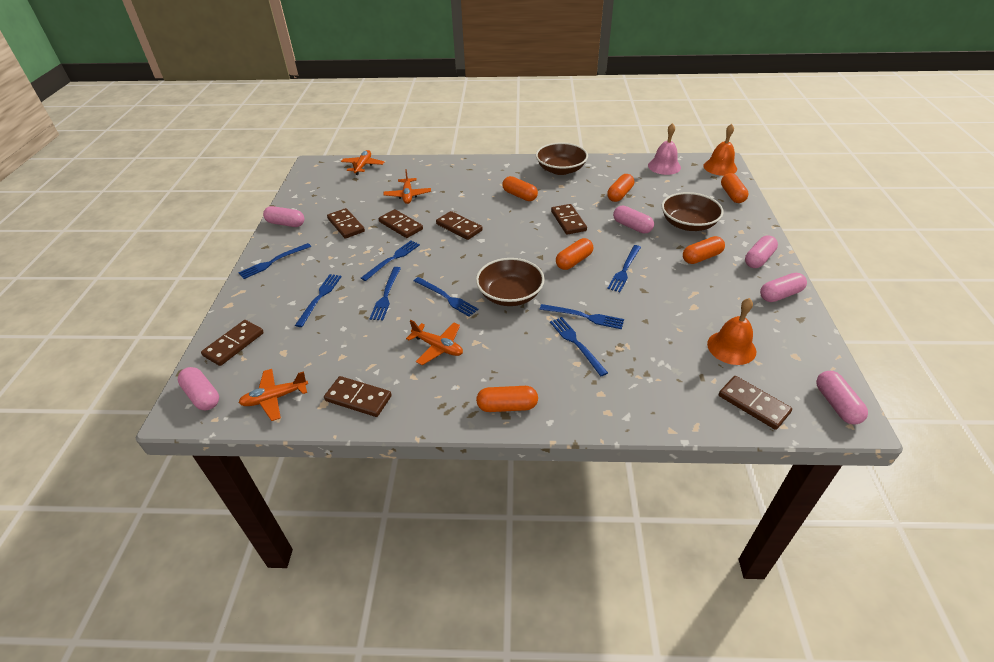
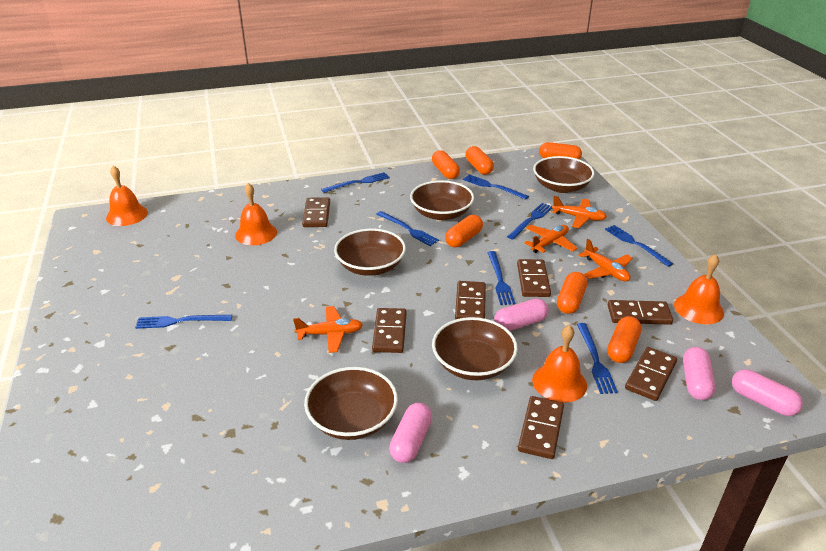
brown bowl: [476,258,545,306] [536,143,588,175] [661,192,724,231] = 3 -> [304,367,398,440] [334,229,406,276] [410,180,474,220] [432,317,518,380] [533,156,595,193] = 5
orange bell: [703,124,737,176] [707,298,756,365] = 2 -> [106,166,148,226] [235,183,277,245] [532,325,587,403] [674,254,724,324] = 4
pink bell: [648,123,681,175] = 1 -> none = 0
pink capsule: [178,367,219,410] [263,206,304,227] [613,205,654,233] [745,235,778,268] [760,273,807,302] [816,371,868,425] = 6 -> [389,403,432,463] [494,298,549,331] [683,347,715,400] [732,369,803,416] = 4

